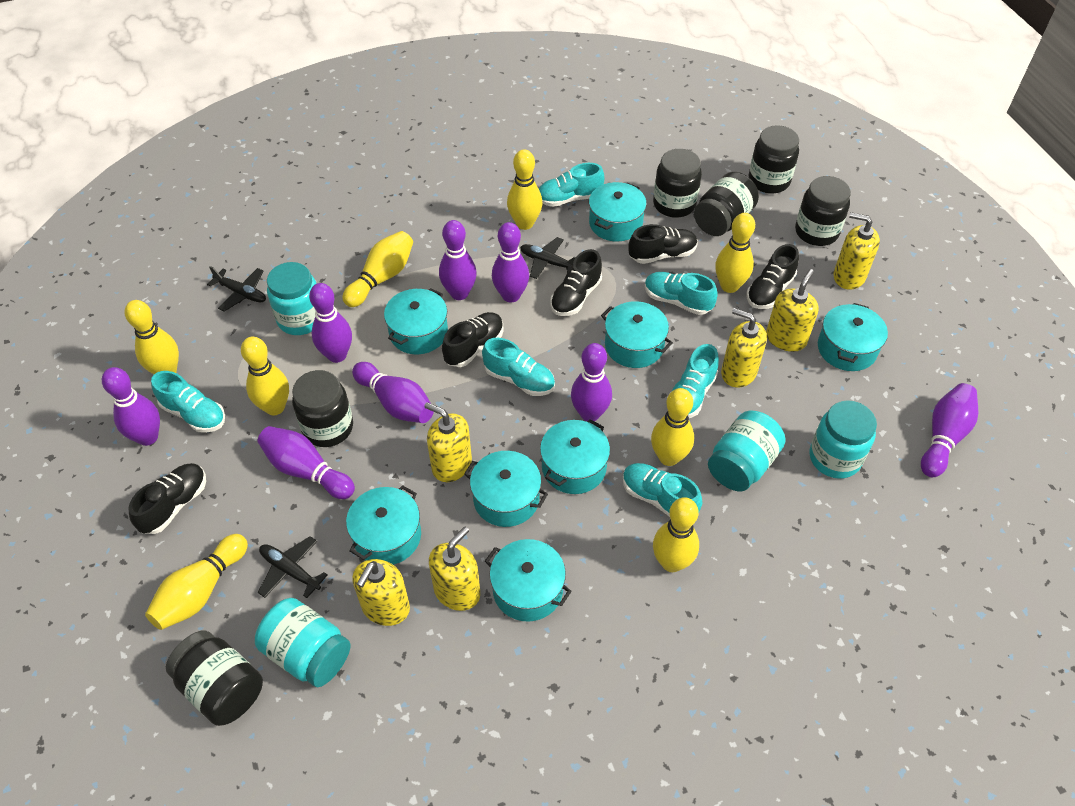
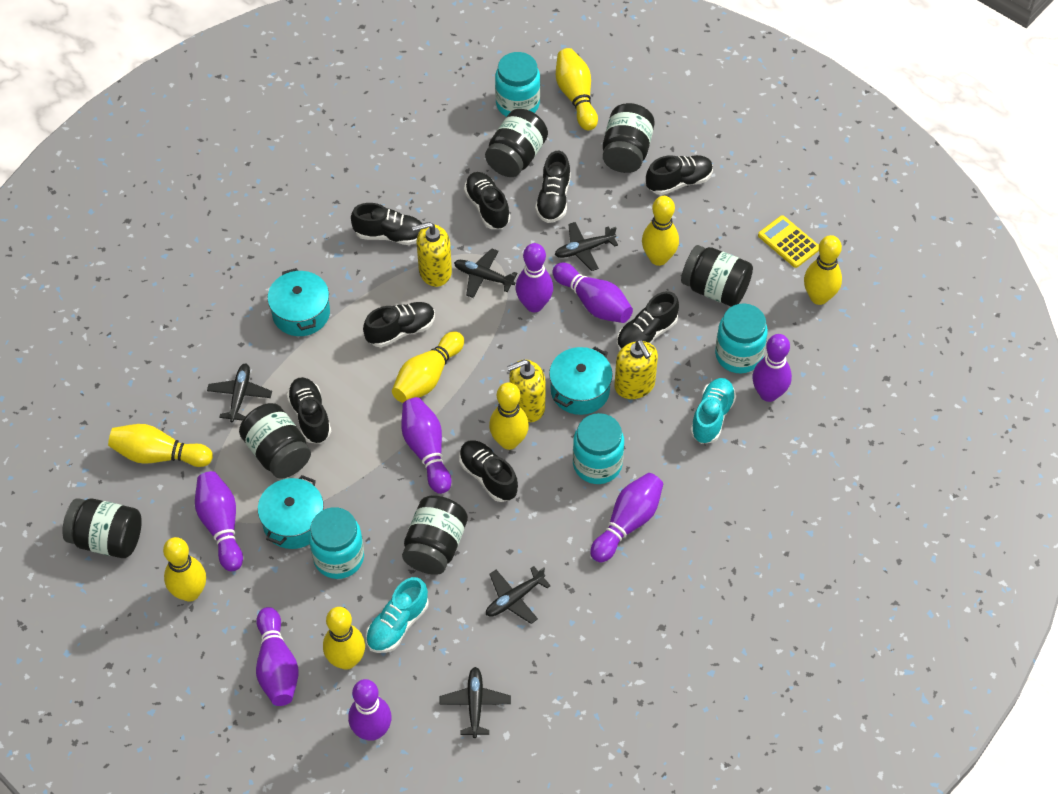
black plane: [207,266,266,312] [258,536,328,598] [520,237,576,279] = 3 -> [207,363,272,422] [439,667,511,738] [454,248,517,298] [486,566,551,624] [555,222,618,271] = 5
black shoe: [128,463,206,534] [442,312,504,367] [550,249,602,316] [629,224,698,264] [747,244,799,309] = 5 -> [287,377,331,443] [351,203,422,245] [363,302,435,347] [459,440,518,502] [464,172,510,229] [535,151,571,223] [617,291,679,351] [646,155,713,195] = 8
turquoise pot: [346,485,421,565] [384,288,448,354] [464,451,548,527] [485,539,572,622] [540,419,610,494] [589,182,647,242] [601,301,673,368] [818,303,888,371] = 8 -> [258,475,324,549] [267,268,330,336] [549,347,613,415] = 3
turquoise shoe: [151,371,225,433] [482,338,555,396] [539,163,604,207] [623,463,702,517] [645,272,718,315] [667,344,719,418] = 6 -> [366,577,428,653] [690,378,736,444] = 2
yellow calculator: none = 0 -> [758,215,819,268] = 1
yellow soap dispenser: [352,559,410,626] [424,402,472,482] [429,527,480,611] [721,308,767,388] [766,269,819,352] [834,212,880,290] = 6 -> [412,222,452,287] [507,360,546,422] [614,340,658,399] = 3

